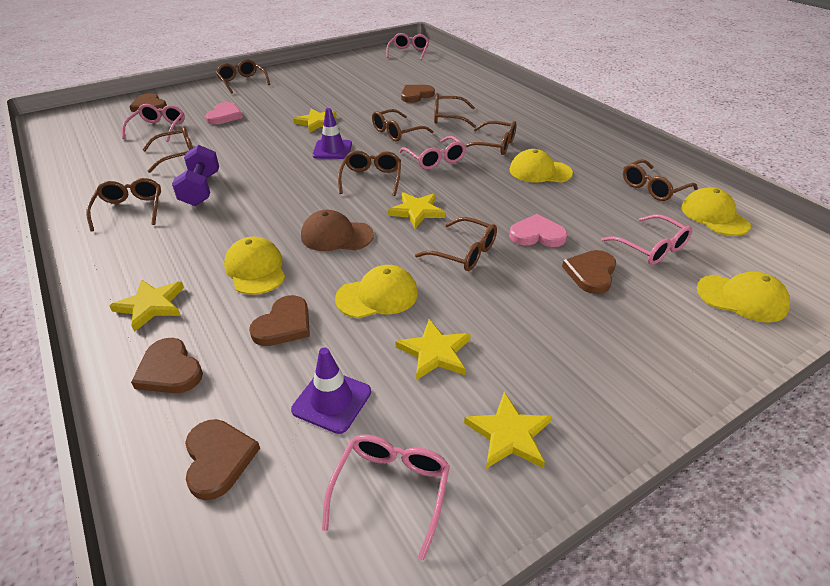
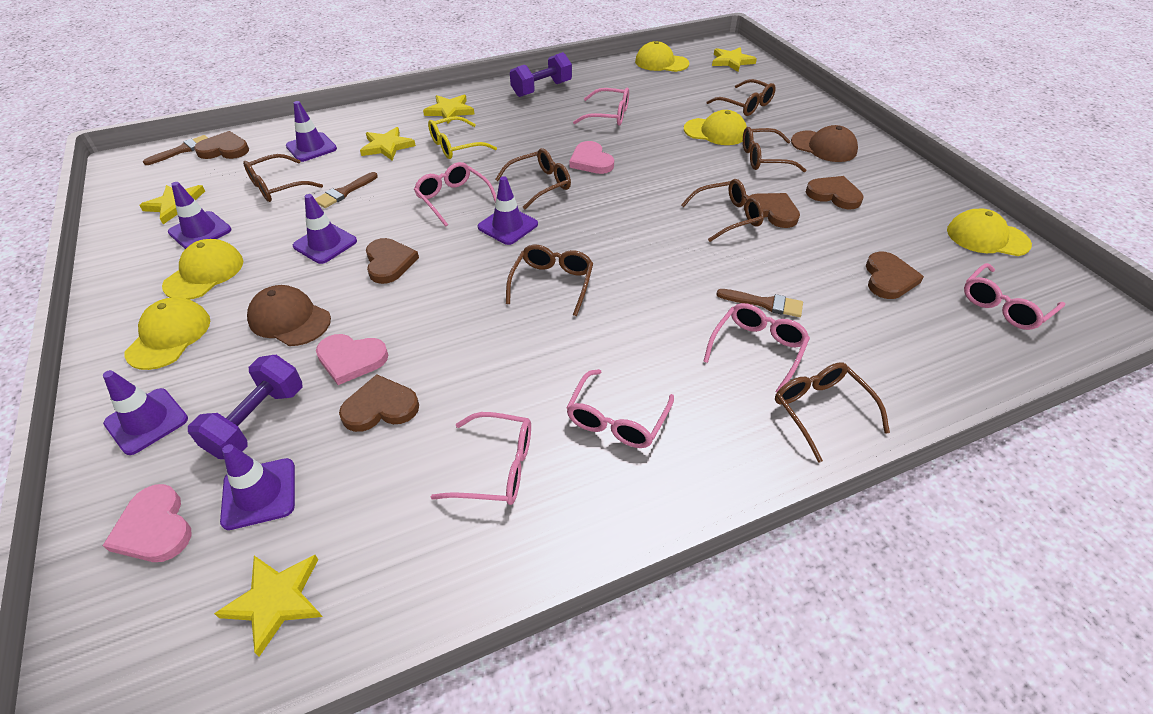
brown brush: none = 0 -> [143,135,208,165] [315,172,378,208] [716,289,803,317] = 3
brown cap: [301,210,374,251] = 1 -> [247,285,331,346] [791,125,858,162] = 2
brown glasses: [86,178,161,231] [142,126,193,173] [216,59,270,94] [338,151,401,196] [372,109,433,141] [415,217,497,271] [434,93,476,128] [465,121,517,155] [623,159,698,201] = 9 -> [243,154,323,202] [495,148,571,209] [506,245,593,316] [681,179,764,242] [707,79,776,116] [743,127,806,172] [775,363,890,463] = 7
pink glasses: [122,104,185,142] [322,434,450,560] [386,33,429,60] [399,136,466,170] [601,214,692,265] = 5 -> [414,162,496,227] [431,412,531,505] [566,369,674,448] [573,87,629,126] [703,303,810,393] [964,263,1065,330] = 6
pink heart: [205,102,243,125] [509,214,567,247] = 2 -> [103,484,191,562] [316,334,388,385] [569,141,614,174] = 3
purple dumbbell: [172,145,219,206] = 1 -> [188,355,303,459] [510,52,572,97] = 2
purple traffic cone: [291,347,371,434] [312,108,352,159] = 2 -> [103,370,188,455] [168,182,231,249] [220,444,295,530] [286,101,337,162] [293,194,357,264] [478,176,538,245] = 6
yellow glasses: none = 0 -> [428,116,497,159] = 1

